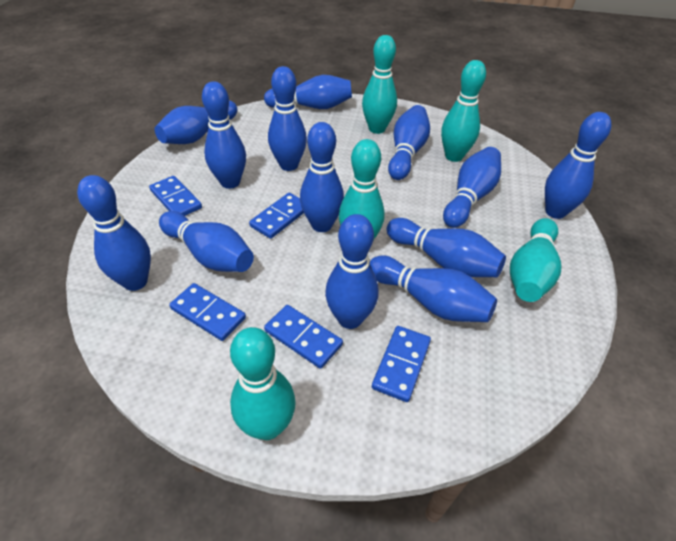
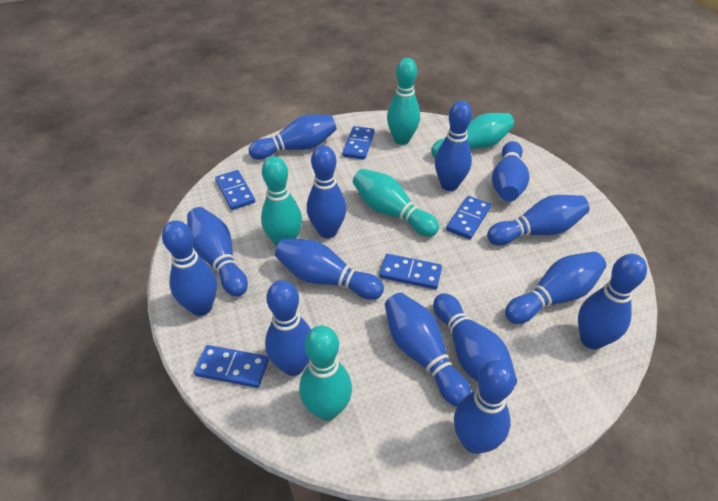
blue bowling pin: [77,175,151,291] [155,100,237,144] [159,211,254,272] [202,81,246,189] [264,75,352,109] [268,66,307,171] [300,122,344,232] [325,214,378,329] [370,256,497,322] [387,218,506,277] [388,105,430,180] [443,147,501,228] [545,112,611,219] = 13 -> [162,220,217,316] [187,207,248,296] [249,114,336,160] [265,280,311,376] [275,238,384,300] [307,145,347,238] [385,292,471,407] [433,293,517,385] [435,101,472,191] [454,360,516,454] [487,195,589,245] [492,141,529,202] [505,252,606,324] [578,254,647,350] = 14

